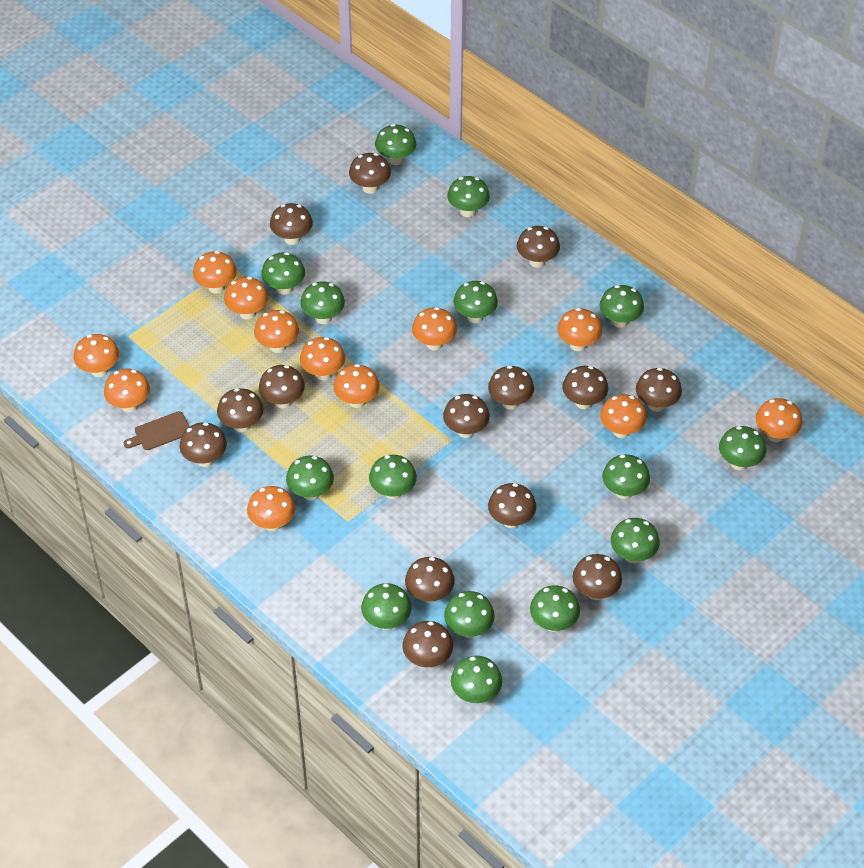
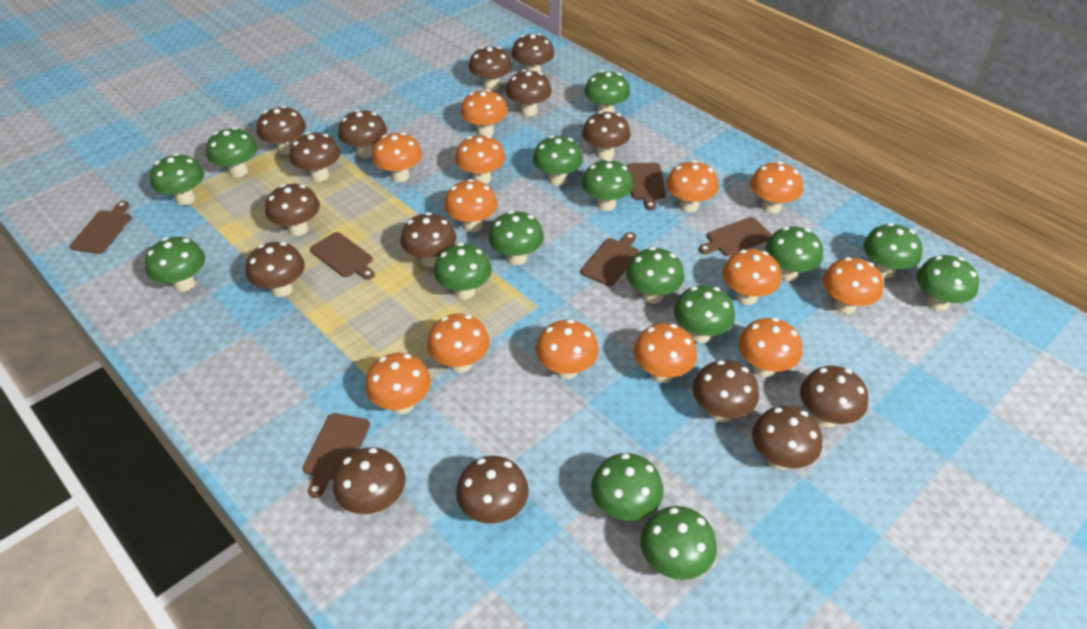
brown cutting board: [124,411,190,450] = 1 -> [70,201,131,254] [303,413,370,498] [310,232,375,280] [581,232,639,286] [627,163,666,210] [699,217,772,256] = 6
brown mushroom: [180,422,227,467] [217,388,264,432] [259,365,305,409] [270,203,313,245] [349,153,391,194] [403,621,453,668] [405,557,455,603] [443,394,490,438] [488,365,534,410] [488,483,536,528] [517,226,560,268] [562,366,608,409] [572,554,622,600] [636,368,682,412] = 14 -> [246,242,305,297] [257,106,306,155] [265,184,320,236] [290,132,341,182] [333,447,405,514] [338,109,387,158] [400,212,456,267] [456,456,529,524] [469,47,513,91] [506,70,552,116] [511,33,554,72] [582,111,631,160] [693,360,759,422] [752,406,822,470] [800,366,868,428] = 15
orange mushroom: [74,334,119,377] [104,369,150,412] [193,251,237,294] [224,277,268,319] [247,486,295,531] [254,310,299,353] [300,337,345,380] [333,364,380,408] [412,307,457,350] [557,308,602,351] [600,394,647,438] [756,398,803,442] = 12 -> [365,353,431,414] [372,132,422,182] [427,313,490,373] [444,179,498,232] [455,135,506,184] [461,89,508,136] [536,319,599,380] [633,323,697,383] [666,160,718,213] [722,249,781,305] [738,318,802,377] [750,161,803,214] [823,257,883,314] = 13

